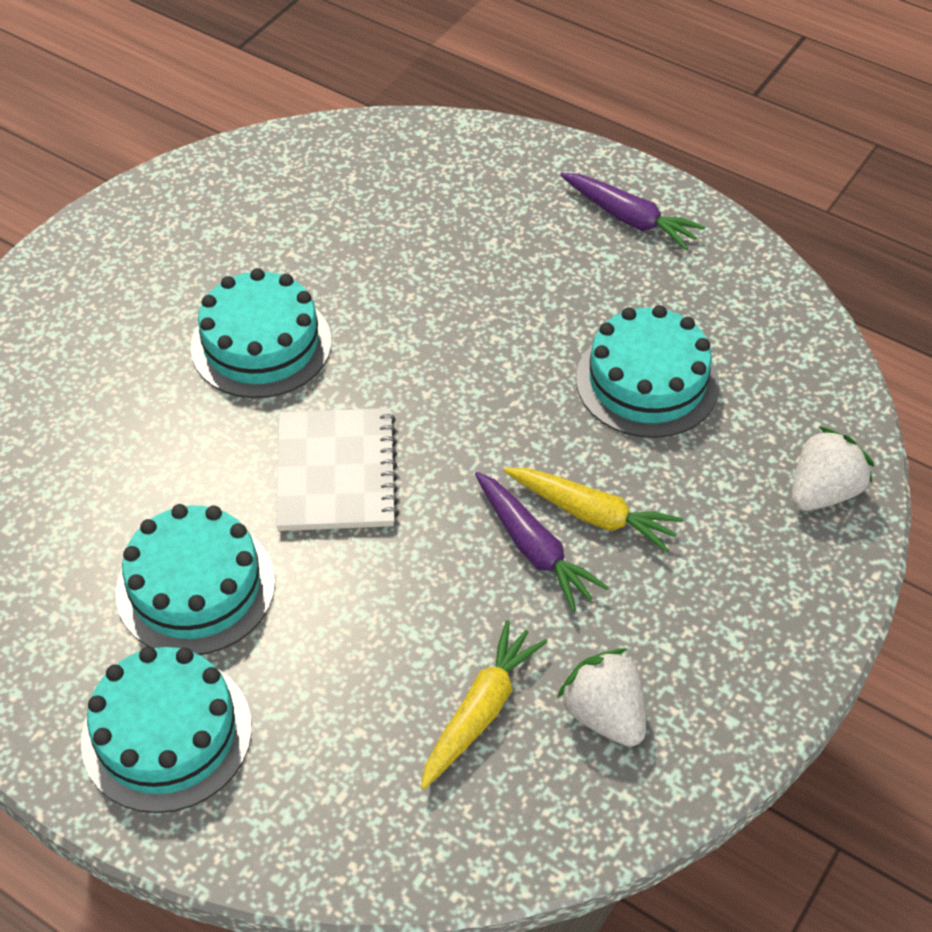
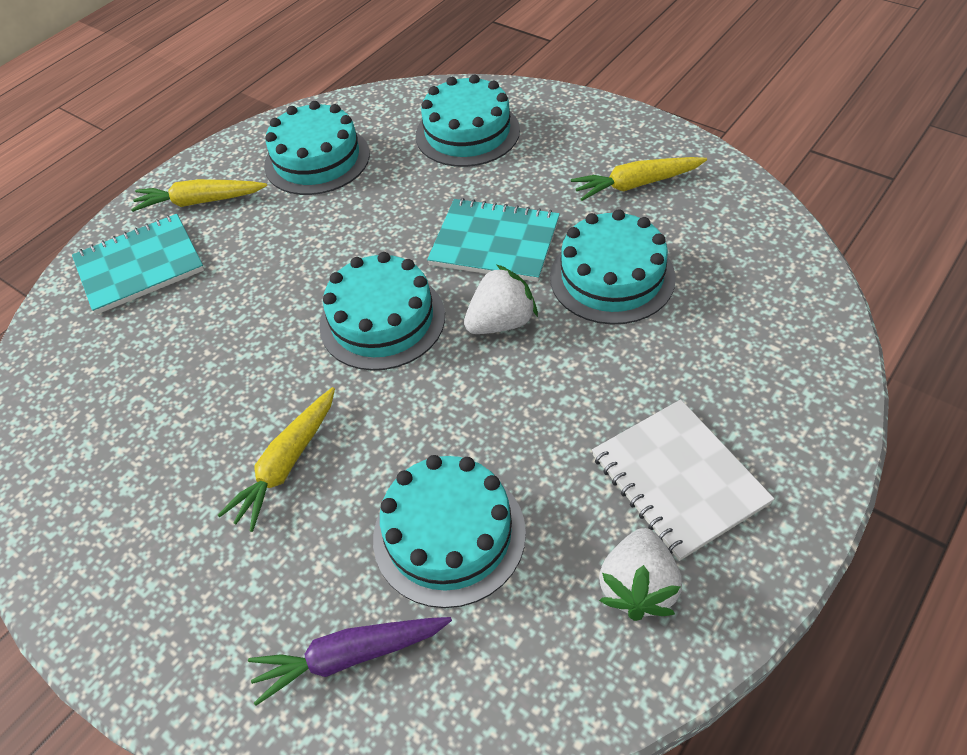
purple carrot: [475,472,609,611] [560,173,705,250] = 2 -> [248,617,452,706] = 1
turquoise cake: [81,646,252,813] [116,504,275,655] [191,268,332,398] [576,305,720,438] = 4 -> [264,101,370,195] [319,252,445,371] [373,455,526,608] [416,74,520,167] [550,209,676,325] = 5
turquoise notebook: none = 0 -> [72,214,204,315] [427,198,560,282] = 2
yellow carrot: [421,620,547,790] [504,468,684,553] = 2 -> [131,179,267,212] [218,387,335,532] [571,157,707,201] = 3

